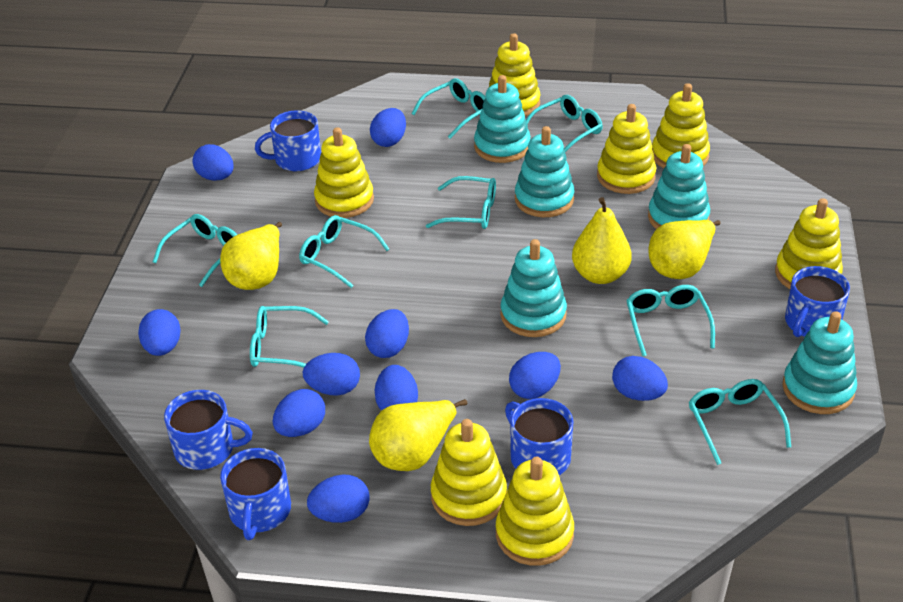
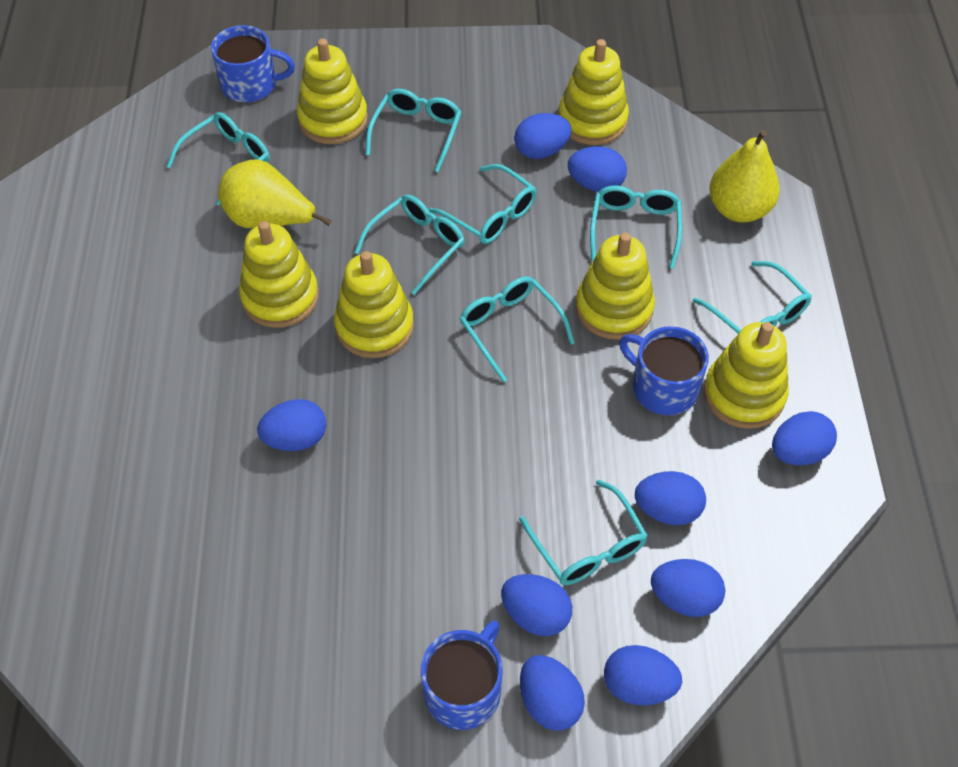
blue egg: [138,309,181,356] [193,144,234,181] [273,389,325,437] [302,353,360,396] [307,474,370,523] [365,309,409,358] [370,108,406,147] [375,365,418,411] [509,352,561,399] [612,356,668,401] = 10 -> [257,399,326,451] [501,574,572,636] [514,113,572,159] [520,655,585,731] [568,146,627,192] [604,645,682,705] [635,471,706,525] [651,559,725,617] [772,411,837,465] = 9
blue mug: [164,390,253,470] [220,448,291,540] [255,111,321,171] [505,398,574,475] [785,266,850,337] = 5 -> [211,25,295,102] [421,620,503,730] [619,326,709,415] = 3
turquoise stacking toy: [474,75,531,163] [501,239,567,337] [515,126,574,217] [648,144,710,229] [782,311,857,414] = 5 -> none = 0
yellow pear: [220,222,282,290] [369,399,467,471] [572,197,632,284] [649,220,721,279] = 4 -> [218,160,332,228] [709,130,780,222] = 2
yellow stacking toy: [314,127,374,218] [431,419,507,526] [488,33,540,117] [496,457,574,566] [597,104,656,194] [652,83,710,168] [775,198,843,289] = 7 -> [239,221,319,328] [297,38,368,144] [334,251,414,358] [558,39,629,145] [576,232,655,340] [704,322,789,429] = 6

